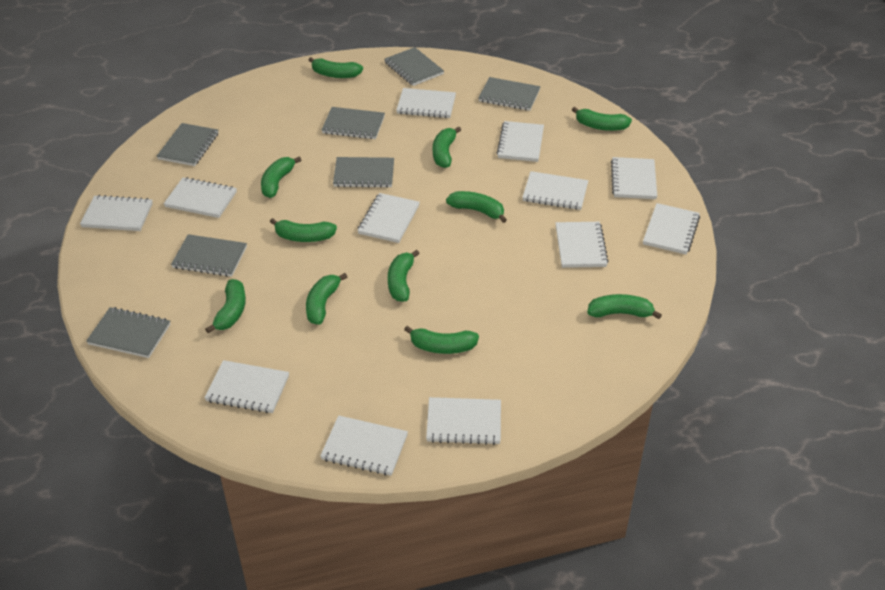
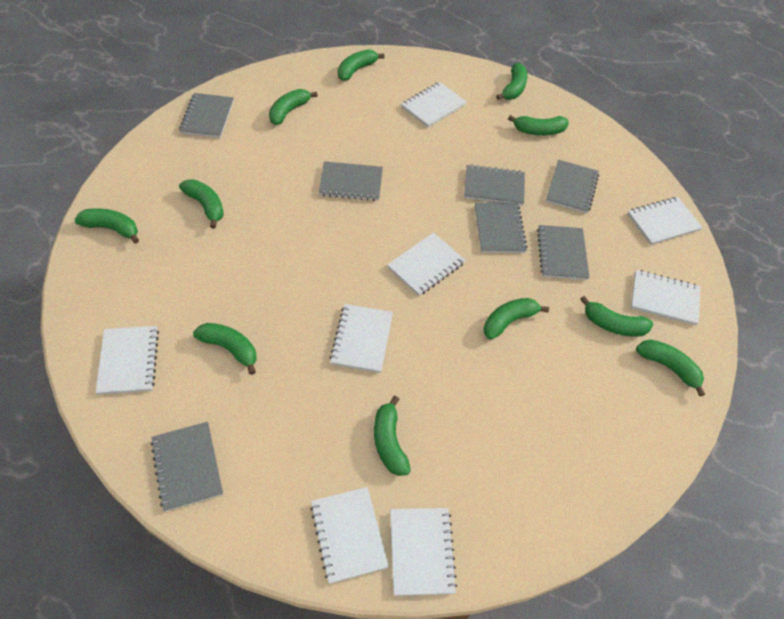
white notebook: [80,195,153,231] [164,177,237,218] [204,360,289,413] [320,415,408,476] [357,193,420,243] [396,88,456,118] [426,397,501,445] [497,121,544,162] [522,171,588,210] [556,222,609,268] [611,157,657,199] [643,203,700,255] = 12 -> [95,326,159,395] [310,487,389,584] [330,304,393,373] [387,233,466,296] [390,508,457,596] [401,82,467,127] [628,197,703,245] [631,270,700,326] = 8

